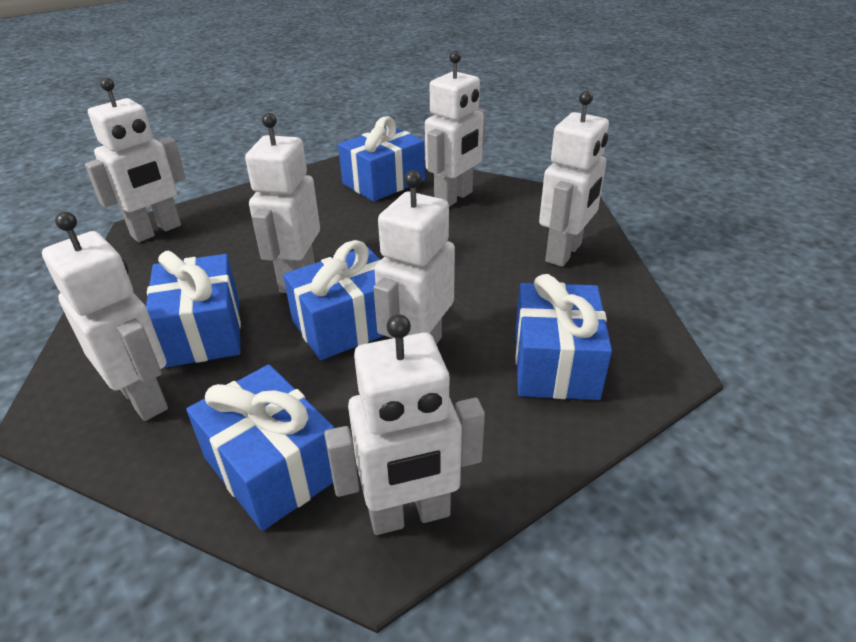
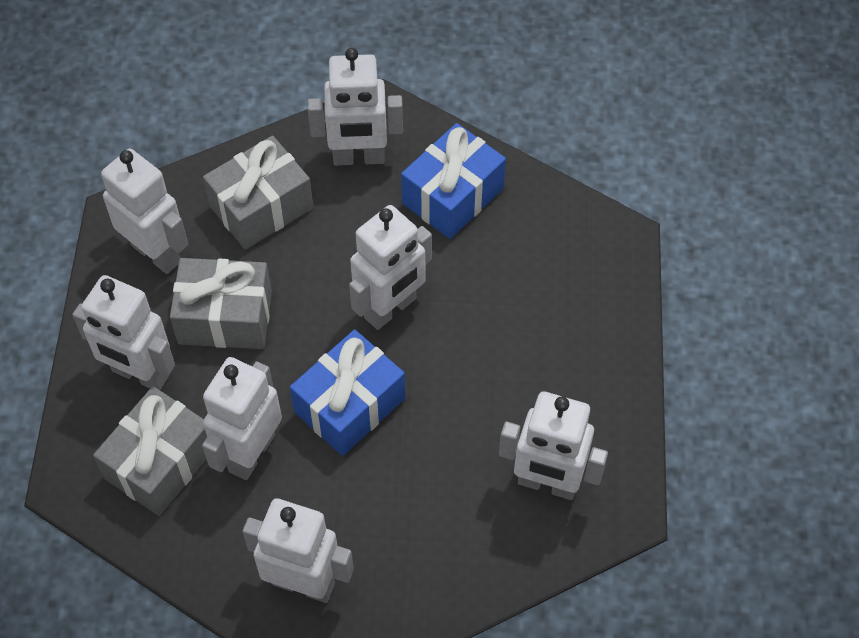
blue gift: [146,251,241,368] [186,364,334,531] [283,240,384,360] [338,116,425,202] [515,274,612,400] = 5 -> [290,330,406,456] [401,123,506,239] = 2
grey gift: none = 0 -> [93,386,207,516] [170,258,272,349] [203,136,313,249] = 3

